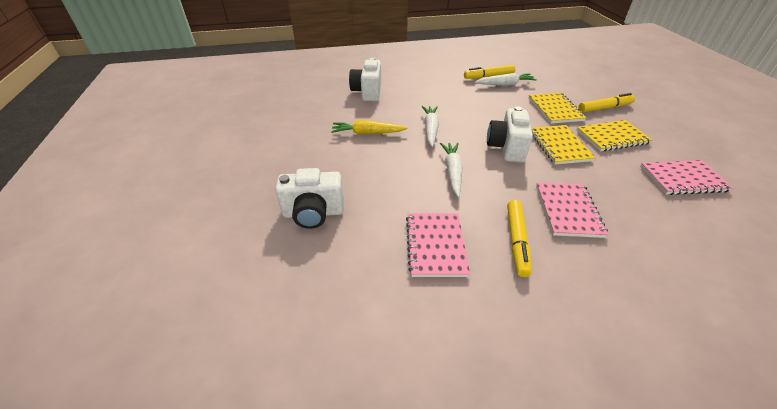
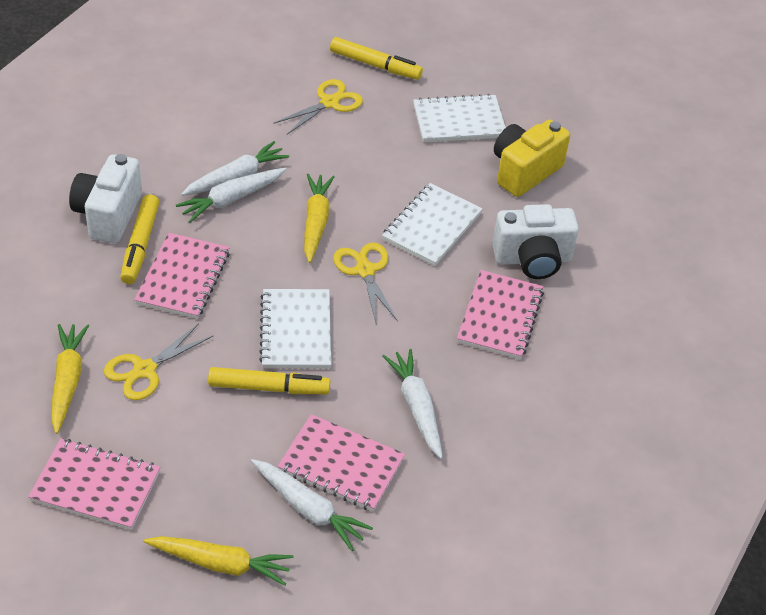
pink notebook: [406,213,470,277] [536,182,608,238] [640,160,733,195] = 3 -> [28,439,160,530] [134,233,230,319] [278,414,405,511] [457,270,544,359] = 4
white camera: [275,168,344,229] [349,57,381,101] [487,106,533,163] = 3 -> [69,154,142,243] [492,204,579,279] = 2
white carrot: [422,106,439,147] [440,143,463,197] [475,73,537,86] = 3 -> [176,168,287,223] [181,141,289,196] [251,459,373,551] [382,349,443,459] = 4
white notebook: none = 0 -> [259,289,331,369] [382,183,483,266] [413,94,506,142] = 3
yellow camera: none = 0 -> [494,120,570,197] = 1
yellow carrot: [331,120,408,134] = 1 -> [51,324,89,434] [143,536,293,586] [304,174,334,263] = 3
yellow notebook: [529,93,586,124] [531,125,596,165] [576,120,652,151] = 3 -> none = 0
yellow scissors: none = 0 -> [104,323,213,400] [274,79,363,135] [333,243,398,322] = 3

